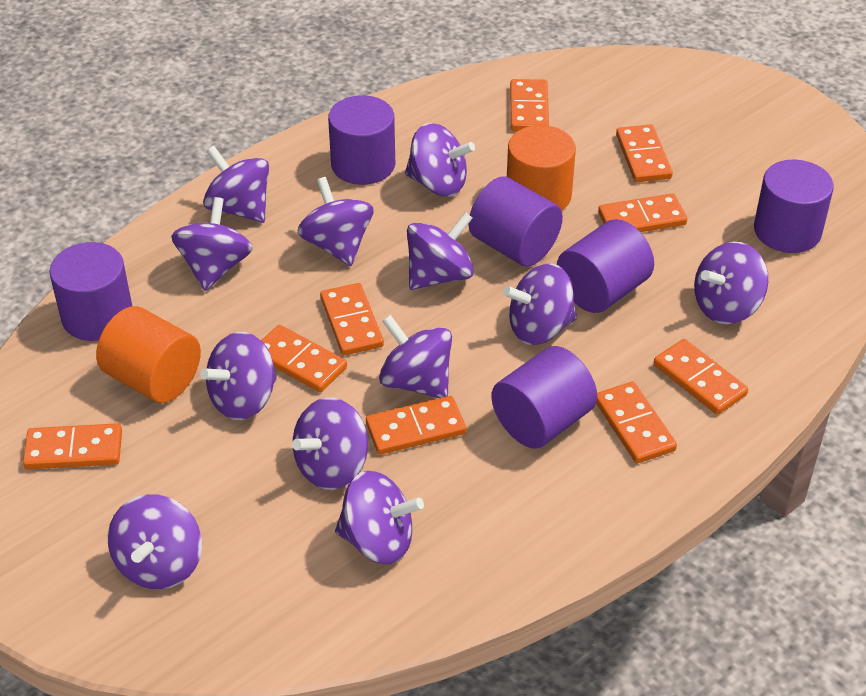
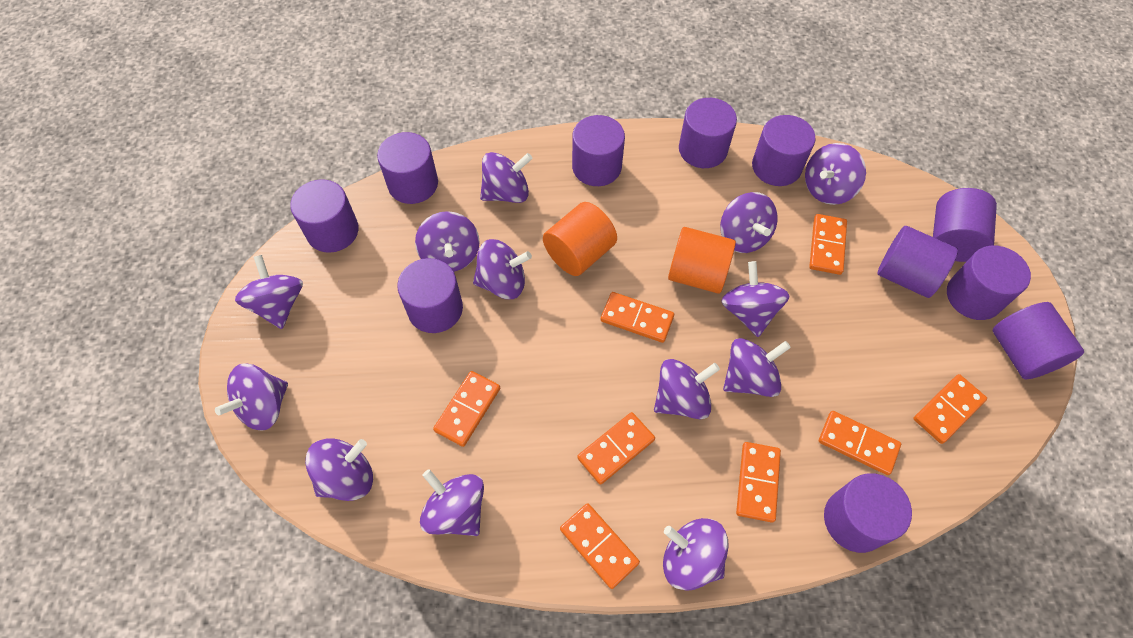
orange domino: [23,423,122,469] [261,325,347,392] [320,283,384,355] [366,396,466,455] [510,79,549,131] [596,382,677,463] [598,193,687,232] [616,124,673,182] [654,339,748,415] = 9 -> [433,371,500,447] [560,503,640,589] [577,412,655,485] [601,292,674,343] [736,442,781,523] [809,214,847,275] [819,411,901,475] [913,374,987,444] = 8
purple cylinder: [49,242,132,341] [328,95,395,185] [469,176,563,267] [491,346,597,449] [557,219,654,313] [754,160,834,253] = 6 -> [290,179,359,253] [377,132,438,204] [397,258,463,333] [572,115,625,186] [679,98,737,168] [752,115,816,186] [824,473,912,553] [877,226,958,298] [933,188,997,262] [947,245,1031,320] [993,302,1084,379] = 11
purple spinning top: [108,494,202,589] [171,197,253,291] [200,332,277,420] [203,146,269,223] [292,397,368,490] [297,177,374,266] [335,471,424,564] [379,315,452,398] [405,123,475,197] [407,212,474,290] [503,264,577,345] [694,242,768,324] = 12 -> [215,363,288,431] [235,255,303,329] [305,438,373,501] [415,211,480,272] [420,469,484,536] [473,239,532,299] [480,152,532,203] [654,359,720,419] [663,518,728,591] [720,192,777,253] [721,261,789,337] [723,338,791,397] [805,143,866,205] = 13

